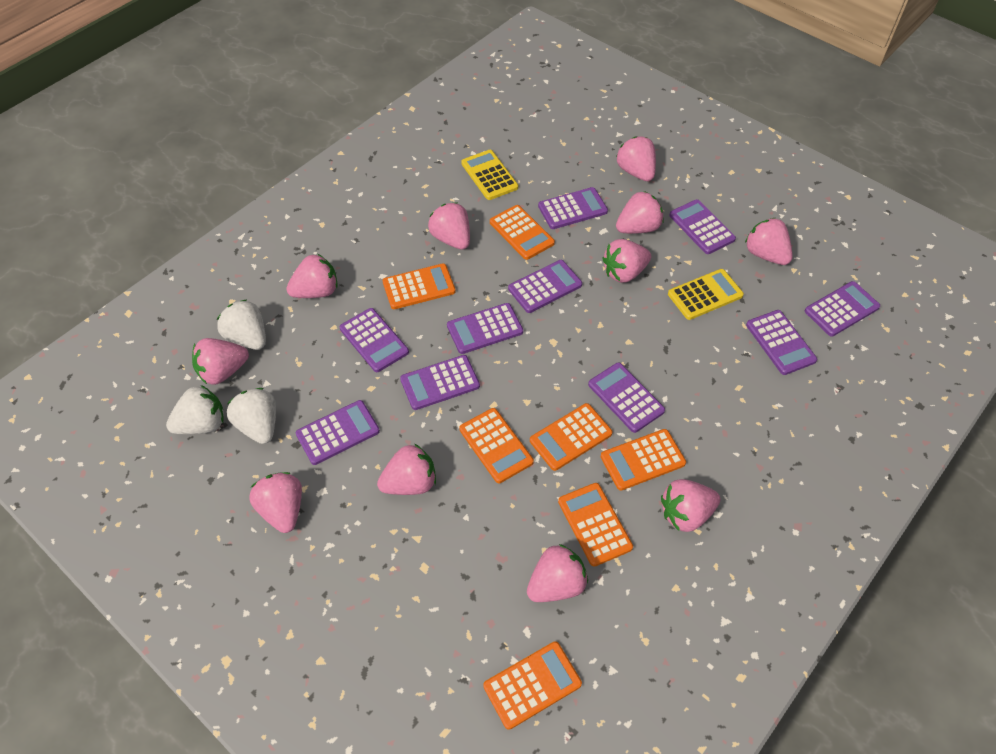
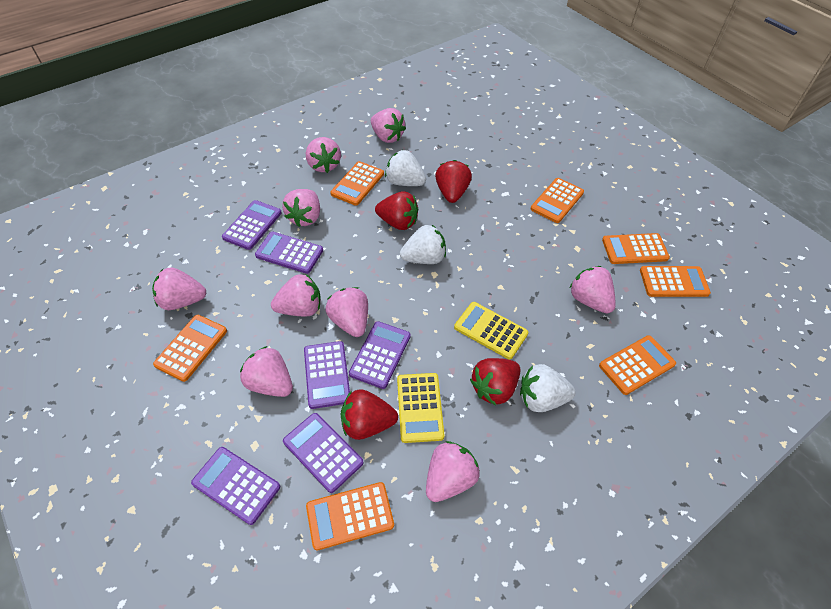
pink strawberry: [192,338,249,385] [250,472,302,533] [286,254,337,298] [377,444,436,495] [428,203,470,250] [527,544,588,602] [602,239,651,283] [616,136,656,181] [616,191,664,234] [661,479,721,532] [745,218,793,265] = 11 -> [152,267,206,310] [240,346,293,397] [271,274,321,316] [282,189,320,227] [306,137,341,173] [325,287,368,337] [371,108,406,143] [426,441,480,502] [570,266,616,313] = 9
purple calculator: [296,400,380,465] [340,308,409,372] [400,355,480,410] [447,303,523,354] [508,260,582,313] [538,187,608,229] [588,363,665,433] [669,199,736,254] [746,310,817,375] [805,281,880,337] = 10 -> [191,447,280,525] [222,200,282,250] [255,232,323,274] [283,413,363,493] [304,341,350,409] [349,321,411,389] = 6
red strawberry: none = 0 -> [341,389,398,440] [375,191,418,230] [435,160,472,203] [470,358,521,405] = 4

